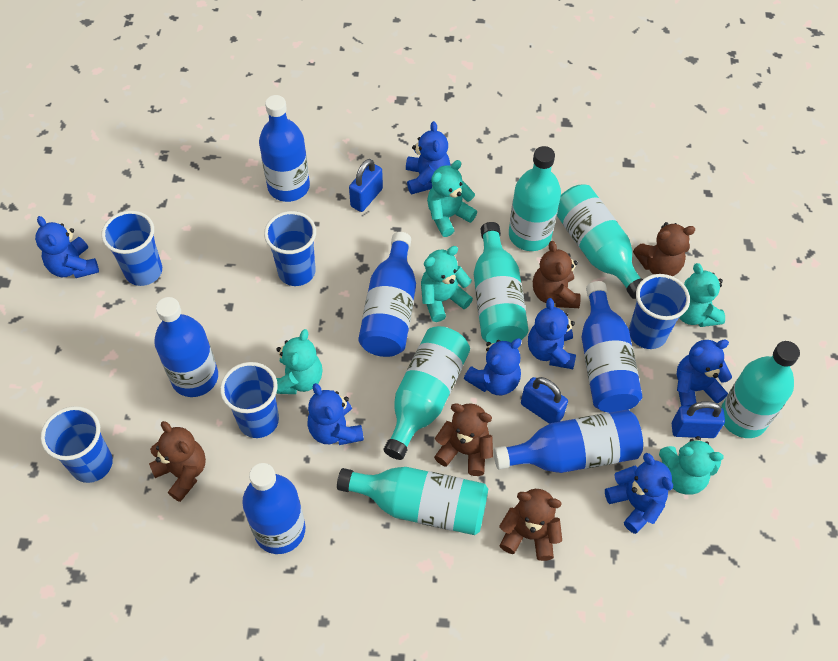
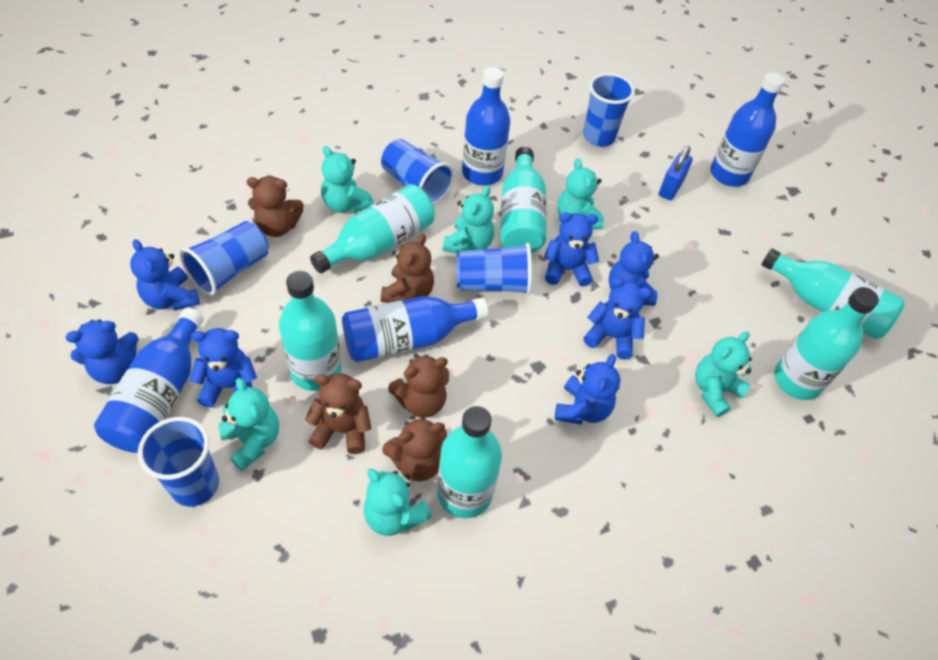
blue bottle: [154,297,218,397] [242,463,305,554] [259,95,310,202] [358,232,416,357] [494,410,643,473] [582,281,642,413] = 6 -> [94,308,204,453] [342,296,488,362] [462,67,510,186] [710,72,785,187] = 4
blue padlock: [349,159,383,212] [521,377,568,424] [672,401,725,438] = 3 -> [659,146,693,200] = 1
turquoise teddy bear: [276,329,322,394] [421,246,473,322] [427,160,477,237] [659,436,724,495] [679,263,725,327] = 5 -> [219,378,279,471] [321,146,374,213] [364,469,432,536] [443,186,494,254] [557,159,604,229] [695,331,752,417] = 6

